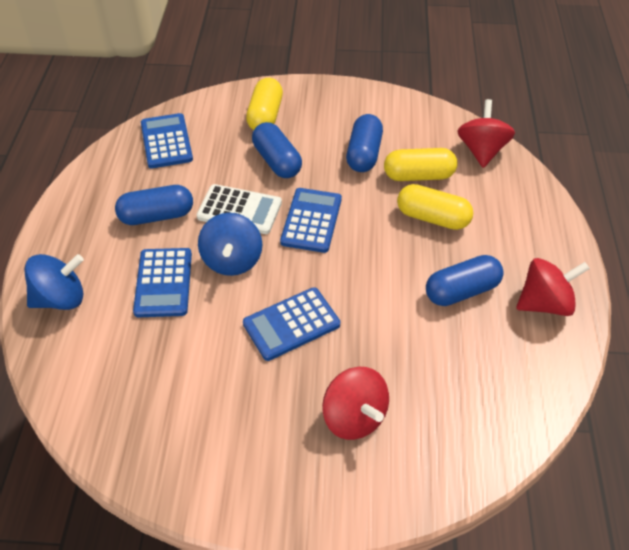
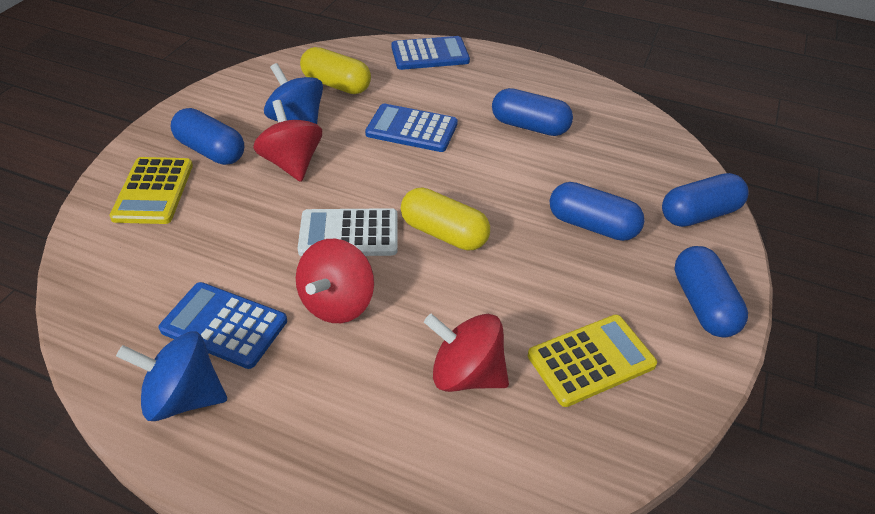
blue calculator: [133,248,192,317] [141,113,193,168] [243,287,340,361] [280,188,342,253] = 4 -> [158,282,287,369] [365,104,458,152] [391,36,470,70] = 3
blue capsule: [115,185,193,225] [252,122,302,178] [346,114,383,172] [426,255,504,306] = 4 -> [171,108,244,165] [492,88,573,136] [550,182,645,241] [662,173,748,227] [674,246,748,337] = 5
yellow calculator: none = 0 -> [109,157,193,224] [528,315,657,407] = 2
yellow capsule: [246,78,283,130] [384,148,458,181] [397,184,473,230] = 3 -> [300,47,371,94] [401,187,490,251] = 2

